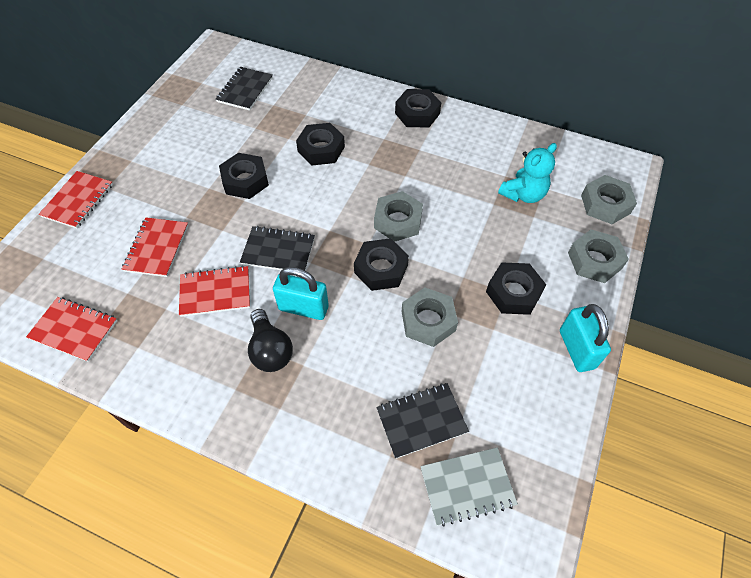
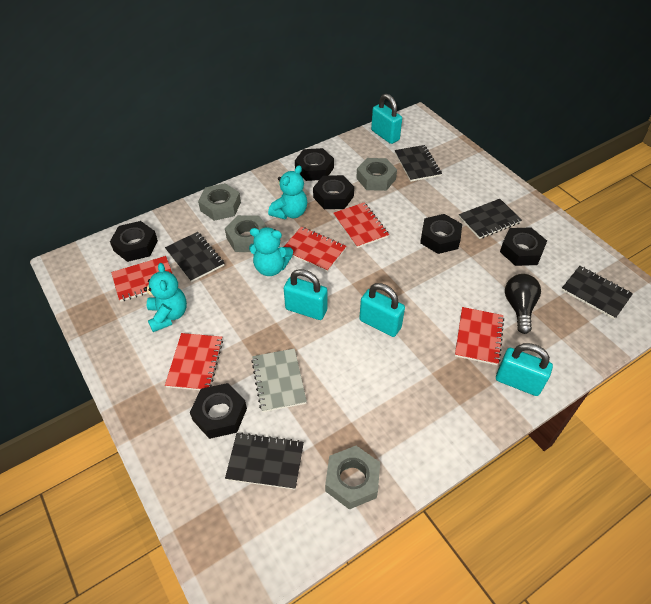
black notebook: [216,67,273,111] [240,226,315,270] [376,383,469,459] = 3 -> [165,232,224,282] [225,432,304,490] [395,145,442,182] [459,199,522,239] [561,266,633,319] = 5
black nut: [219,153,269,199] [296,123,345,166] [354,238,409,291] [395,89,441,128] [486,262,546,315] = 5 -> [110,221,158,262] [190,383,247,439] [295,148,334,181] [313,175,354,209] [420,214,462,254] [500,227,547,266] = 6
red notebook: [26,297,117,362] [39,171,113,228] [122,217,188,277] [179,266,250,317] = 4 -> [111,256,172,302] [165,333,223,390] [284,227,347,272] [333,202,389,248] [455,307,504,365] = 5
turquoise padlock: [273,267,329,320] [560,304,611,372] = 2 -> [284,269,327,320] [359,283,405,337] [371,94,402,144] [496,343,553,396] = 4
turquoise teddy bear: [498,143,557,203] = 1 -> [144,263,187,332] [249,228,293,276] [268,165,307,219] = 3

